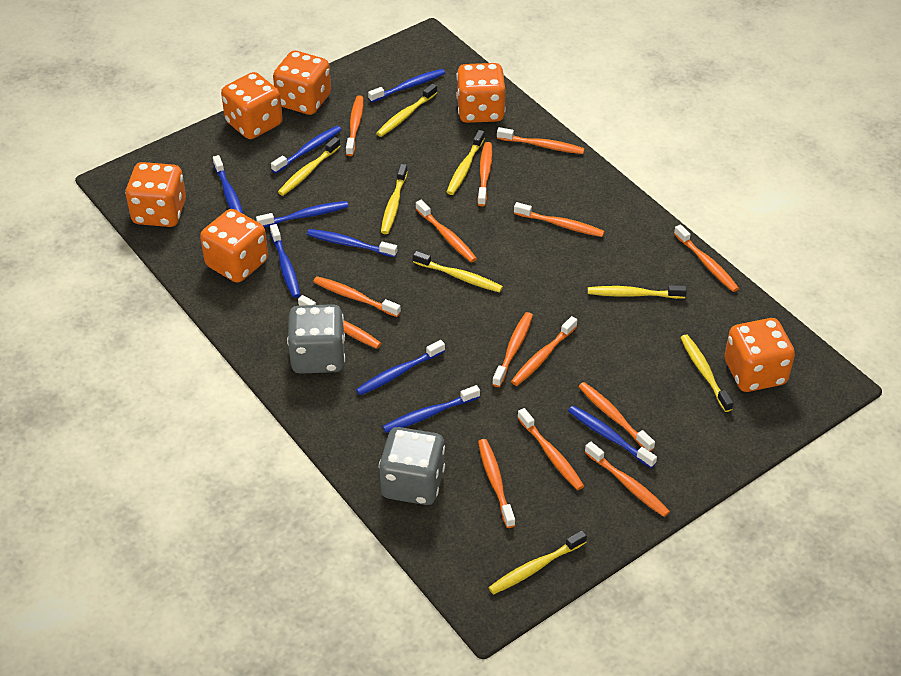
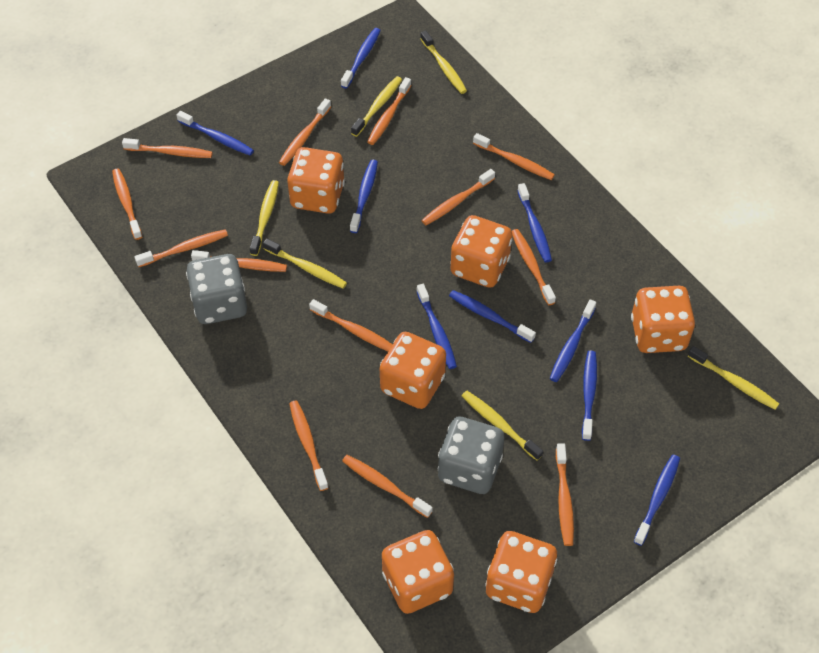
orange toothbrush: [298,295,381,349] [313,276,401,317] [346,95,363,156] [416,200,477,263] [477,142,492,206] [478,439,515,528] [492,312,533,387] [497,127,585,154] [511,316,577,386] [514,202,605,237] [517,408,584,490] [578,382,655,452] [585,442,670,517] [674,224,739,292] = 14 -> [112,168,142,240] [122,138,213,158] [134,229,228,267] [191,250,287,272] [279,98,331,166] [289,400,329,491] [309,299,393,351] [342,455,433,518] [367,77,411,145] [421,169,495,225] [473,133,555,180] [512,229,556,305] [556,443,574,546] = 13
yellow toothbrush: [278,137,340,196] [376,83,437,137] [381,164,408,234] [413,251,503,293] [447,130,485,195] [488,530,587,595] [588,285,687,299] [680,335,734,412] = 8 -> [250,180,279,256] [263,238,347,288] [351,76,402,137] [420,30,467,94] [462,391,543,461] [688,346,779,410] = 6

